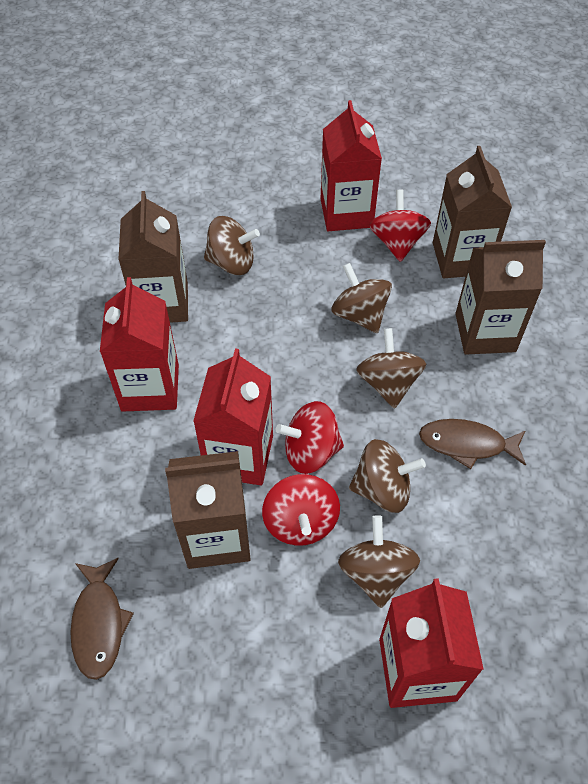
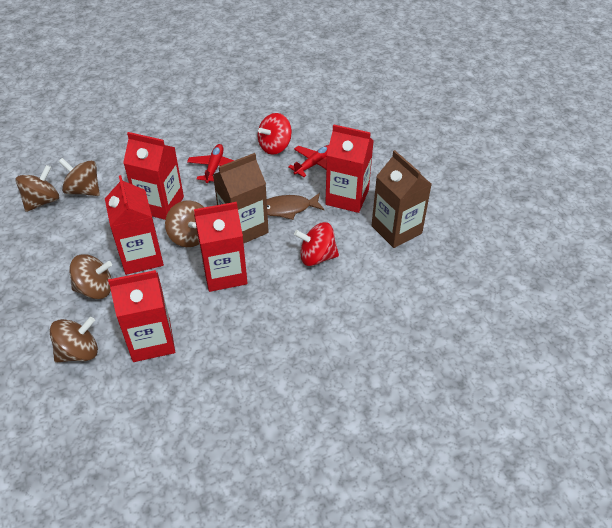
brown carton: [118,191,188,323] [165,451,251,569] [433,146,512,278] [455,240,546,355] = 4 -> [213,153,269,243] [371,150,432,248] = 2
brown fish: [70,558,134,680] [419,419,526,469] = 2 -> [267,193,325,220] = 1
red carton: [100,277,179,412] [193,348,273,485] [320,100,382,231] [379,578,484,708] = 4 -> [105,175,164,275] [108,270,175,362] [123,132,184,220] [194,202,248,292] [325,124,374,213] = 5
red plane: none = 0 -> [187,144,234,183] [288,145,329,177] = 2
red spinning top: [262,474,340,546] [276,401,344,474] [369,190,431,262] = 3 -> [258,113,292,155] [294,222,339,266] = 2

